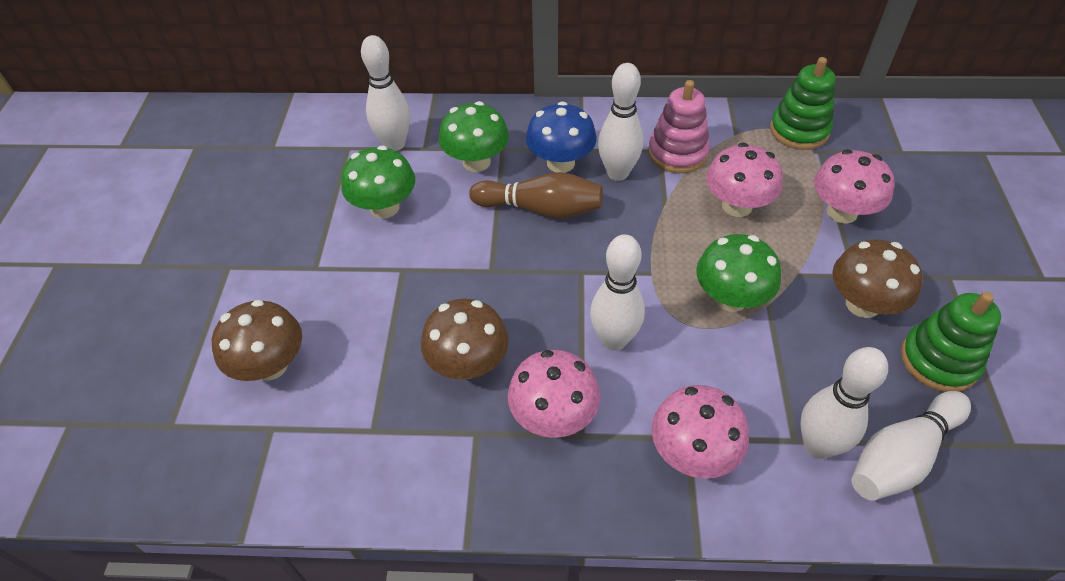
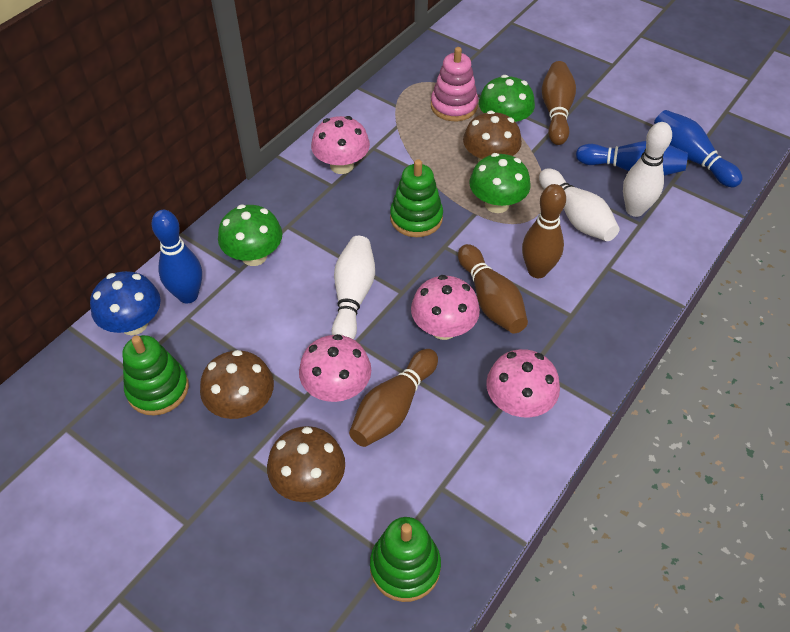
blue bowling pin: none = 0 -> [151,210,202,303] [576,141,688,176] [654,110,743,188] = 3
brown bowling pin: [469,172,603,219] = 1 -> [349,349,438,447] [458,244,528,333] [522,184,566,278] [542,61,576,145] = 4
green stacking toy: [770,57,835,150] [901,292,1001,392] = 2 -> [123,335,189,416] [370,517,441,602] [390,160,443,237] = 3
white bowling pin: [361,35,410,151] [590,234,645,351] [598,63,643,181] [800,347,888,459] [851,391,971,501] = 5 -> [332,236,375,340] [539,168,619,241] [623,122,672,217] = 3

